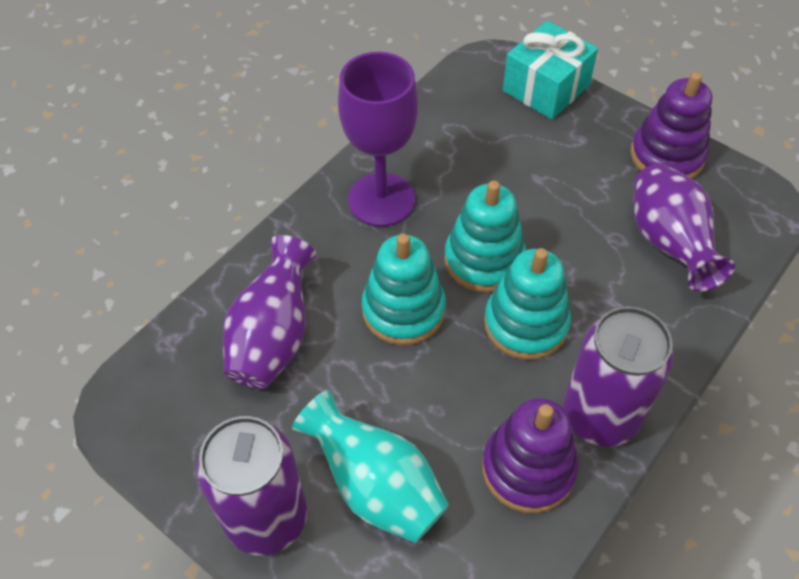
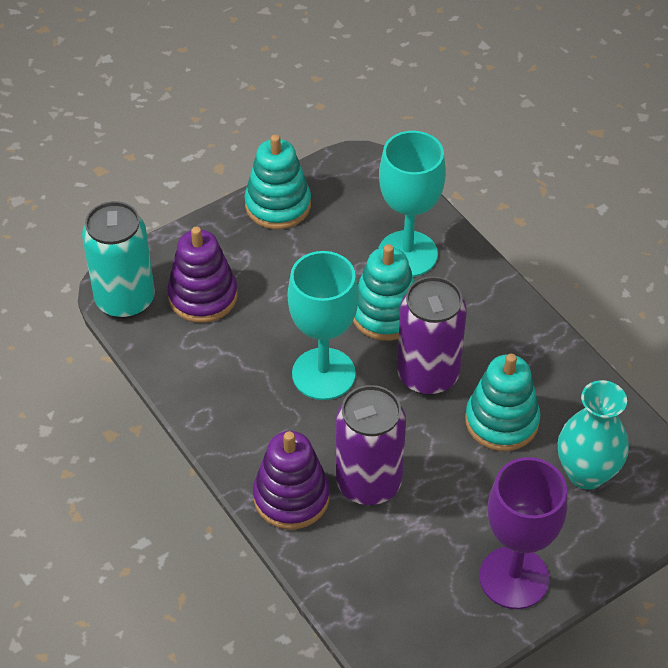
purple vase: [223,235,316,389] [633,163,735,292] = 2 -> none = 0
turquoise can: none = 0 -> [82,201,155,319] = 1
turquoise gift: [503,21,598,119] = 1 -> none = 0
turquoise goblet: none = 0 -> [288,251,359,400] [379,131,446,277] = 2

